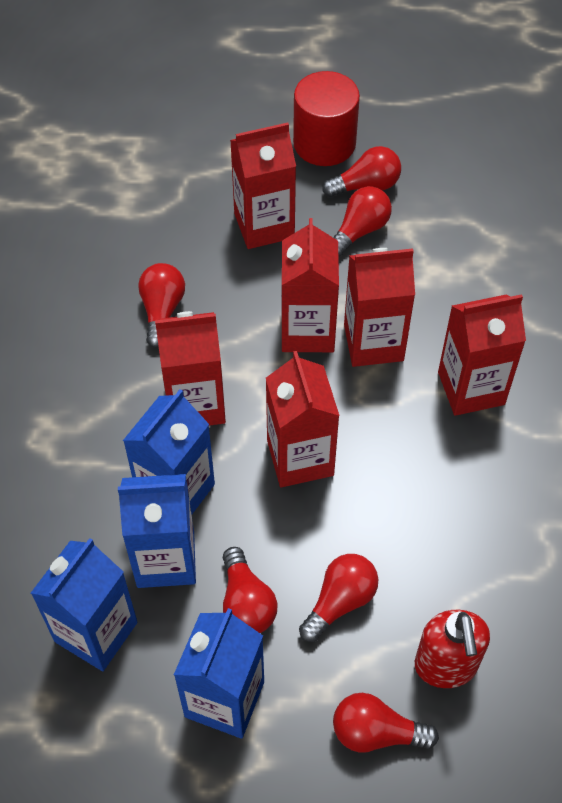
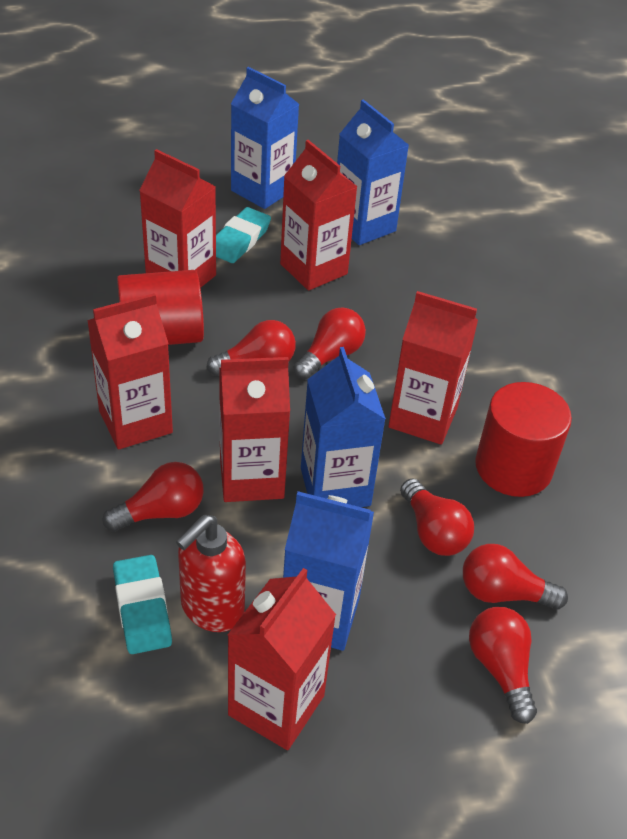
red cylinder: [293,71,360,166] = 1 -> [117,270,204,345] [475,382,572,497] = 2
turquoise eraser: none = 0 -> [113,555,172,654] [216,207,271,263] = 2

